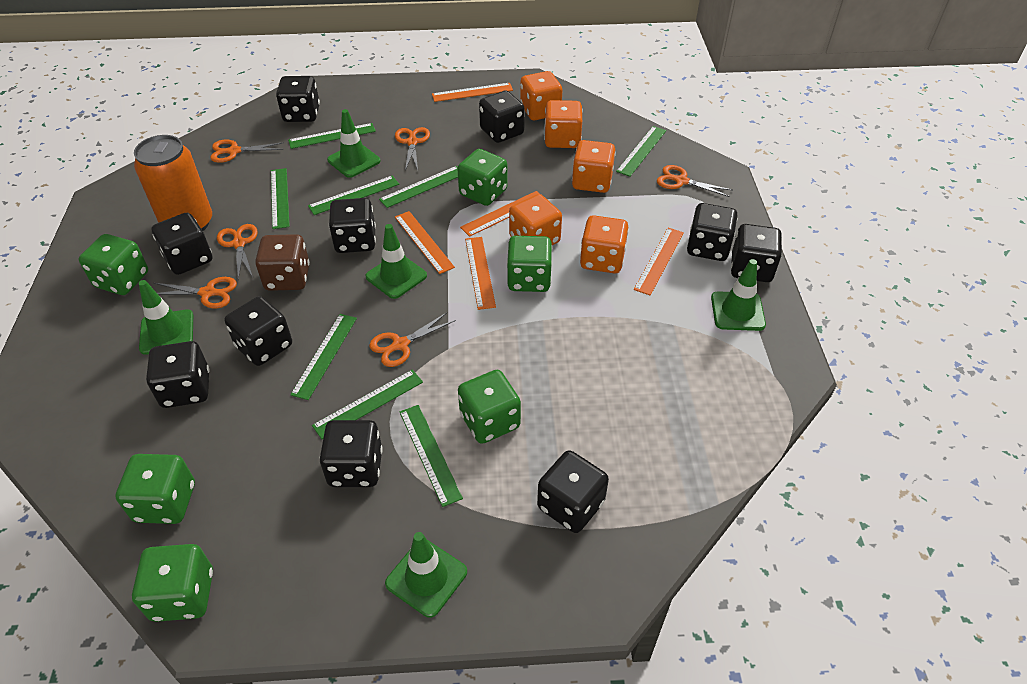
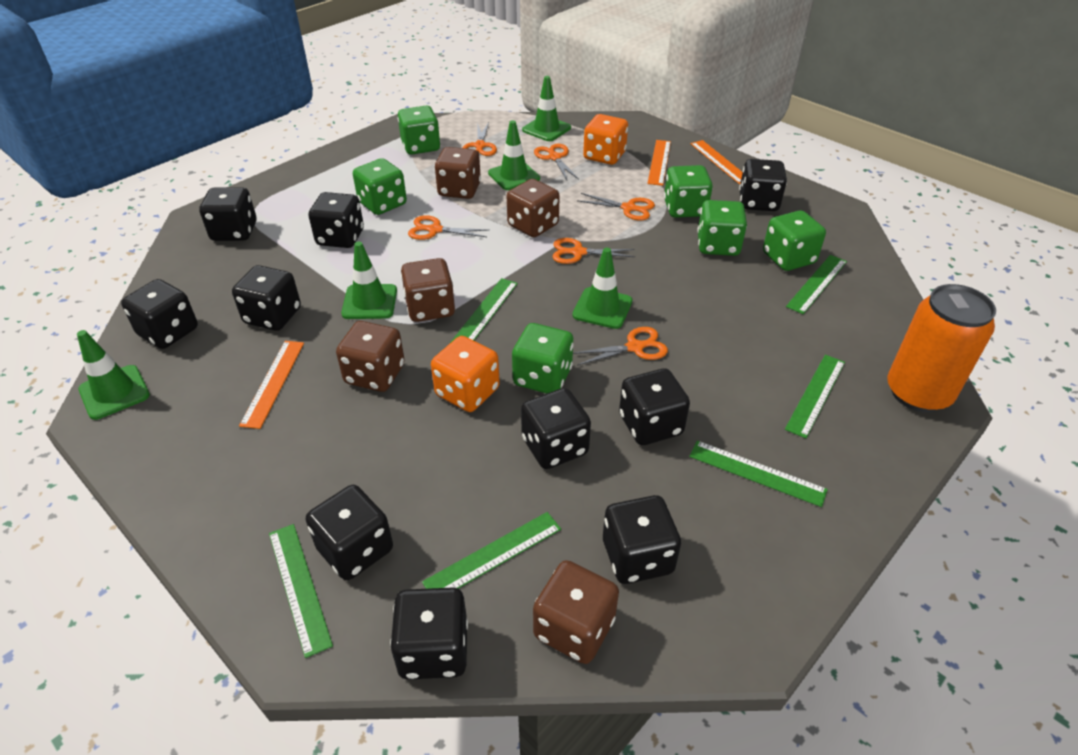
brown dice: [255,234,310,291] = 1 -> [336,321,405,392] [401,258,455,322] [435,147,481,199] [507,179,560,237] [533,560,619,664] = 5
green ruler: [271,168,290,229] [288,123,376,149] [290,314,357,400] [308,175,399,215] [312,369,423,439] [379,166,458,208] [400,405,463,507] [616,126,666,177] = 8 -> [269,524,333,658] [422,512,561,589] [450,278,518,343] [689,440,828,507] [785,355,845,438] [786,255,847,314] = 6
orange dice: [509,194,562,245] [520,71,562,120] [544,100,583,148] [572,140,616,193] [580,215,629,273] = 5 -> [431,336,500,412] [583,114,628,165] = 2
orange ruler: [395,211,455,274] [432,83,513,102] [460,191,540,237] [465,237,496,310] [634,228,684,295] = 5 -> [239,341,304,429] [647,140,671,186] [690,140,743,184] = 3

